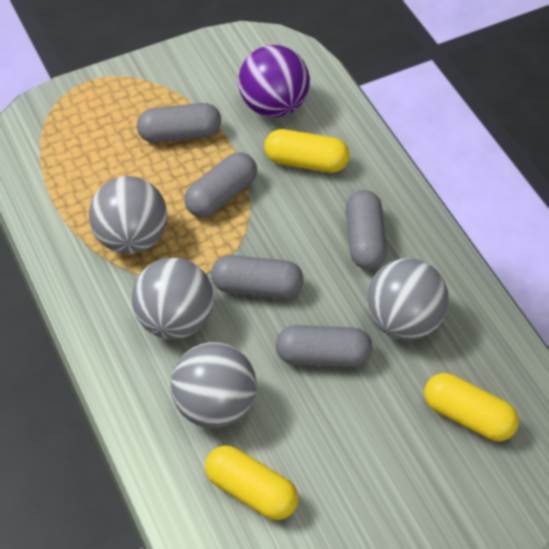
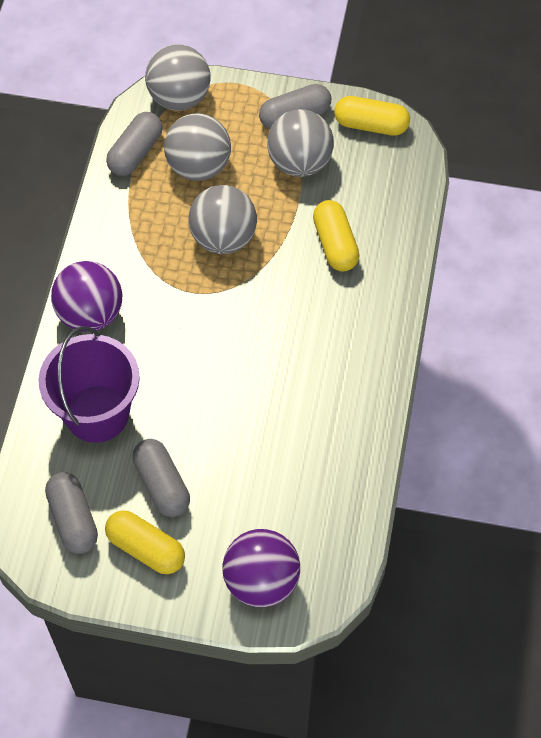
grey capsule: [137,103,221,143] [184,152,257,218] [211,255,304,299] [276,325,373,367] [346,190,387,270] = 5 -> [45,472,98,554] [106,112,163,176] [132,439,190,517] [259,84,331,129] = 4
purple ball: [238,45,310,117] = 1 -> [51,261,122,332] [222,529,300,607] = 2
purple bucket: none = 0 -> [39,326,140,443] = 1

